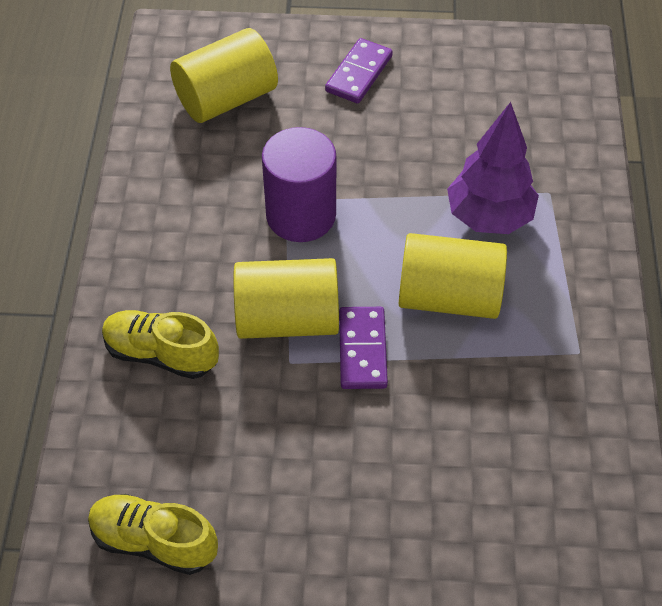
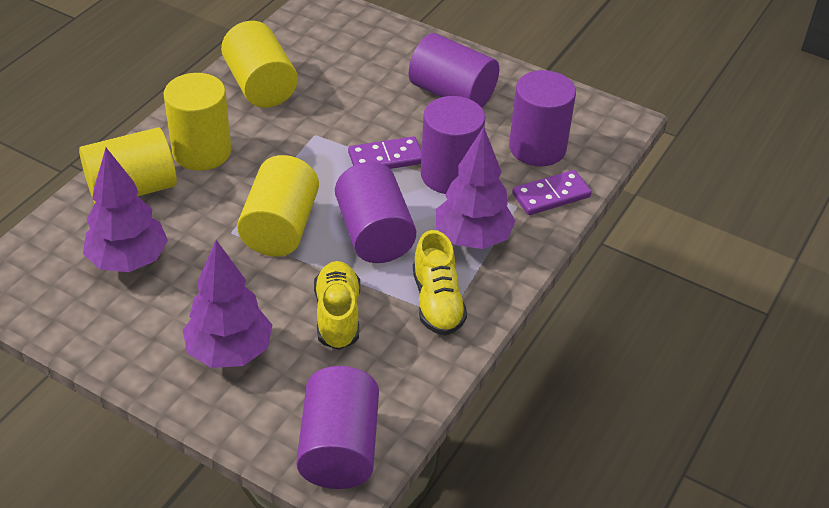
purple cylinder: [262,127,336,242] = 1 -> [296,366,379,489] [335,162,416,263] [409,33,499,108] [421,96,485,194] [509,70,576,166] = 5
purple tree: [447,102,539,234] = 1 -> [83,148,168,272] [183,240,272,368] [436,127,516,249] = 3
yellow cylinder: [170,28,278,123] [233,258,339,339] [399,233,507,319] = 3 -> [79,127,177,203] [163,73,231,171] [221,21,298,108] [237,155,319,257] = 4

